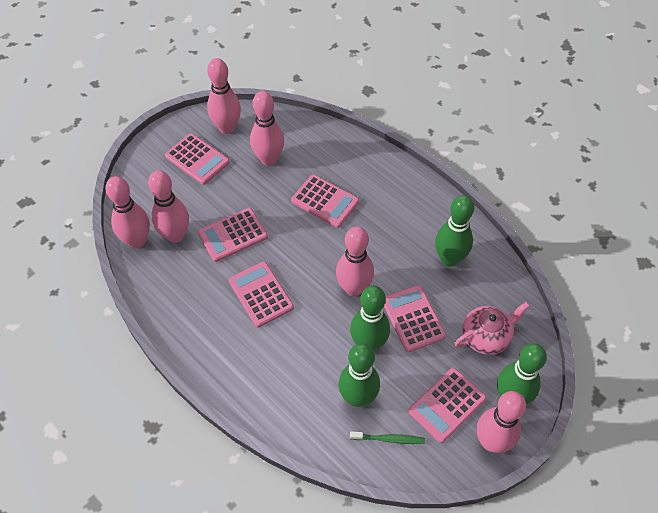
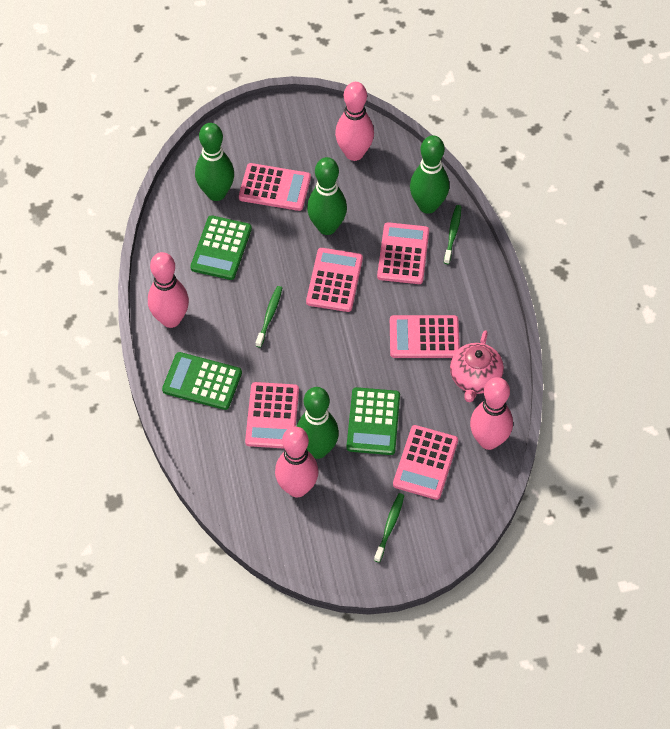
green calculator: none = 0 -> [162,352,242,410] [190,215,252,280] [347,387,400,455] = 3
green toothbrush: [350,431,425,444] = 1 -> [256,286,282,348] [374,493,404,563] [444,205,462,264] = 3
pink bowling pin: [105,176,150,248] [148,170,189,243] [207,58,241,134] [250,91,284,166] [336,226,374,296] [477,391,526,453] = 6 -> [148,252,189,328] [275,427,319,497] [335,82,374,161] [470,377,513,450] = 4

